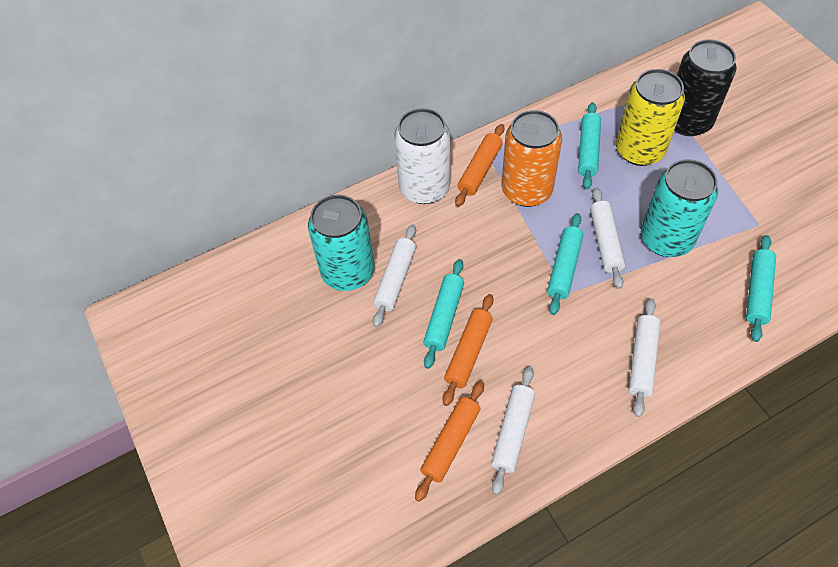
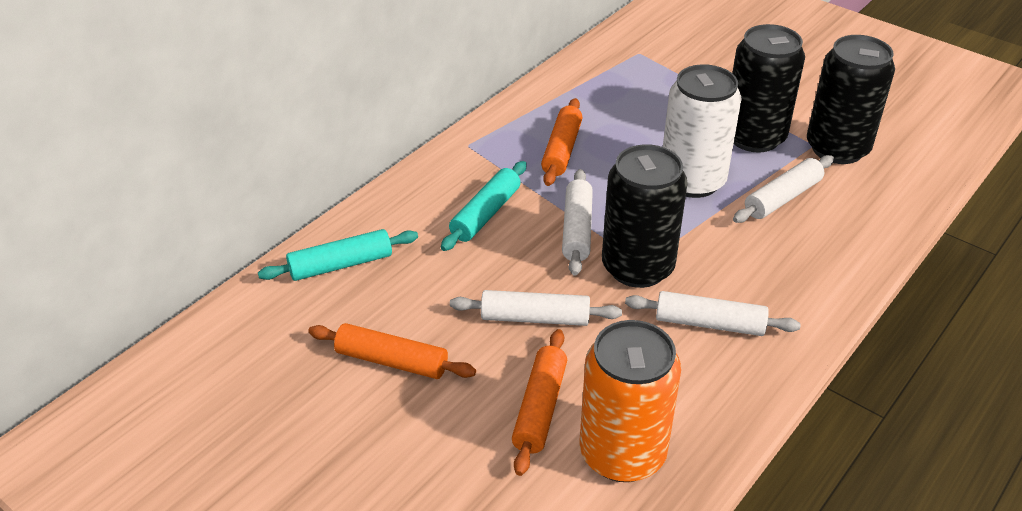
black can: [674,39,737,136] = 1 -> [602,144,688,288] [732,24,805,153] [807,35,895,164] = 3
turquoise can: [308,194,375,291] [641,159,718,257] = 2 -> none = 0
turquoise rolling pin: [423,259,464,369] [547,213,583,315] [578,102,601,189] [746,235,776,342] = 4 -> [258,229,418,281] [441,161,527,251] = 2
yellow can: [616,69,685,166] = 1 -> none = 0

